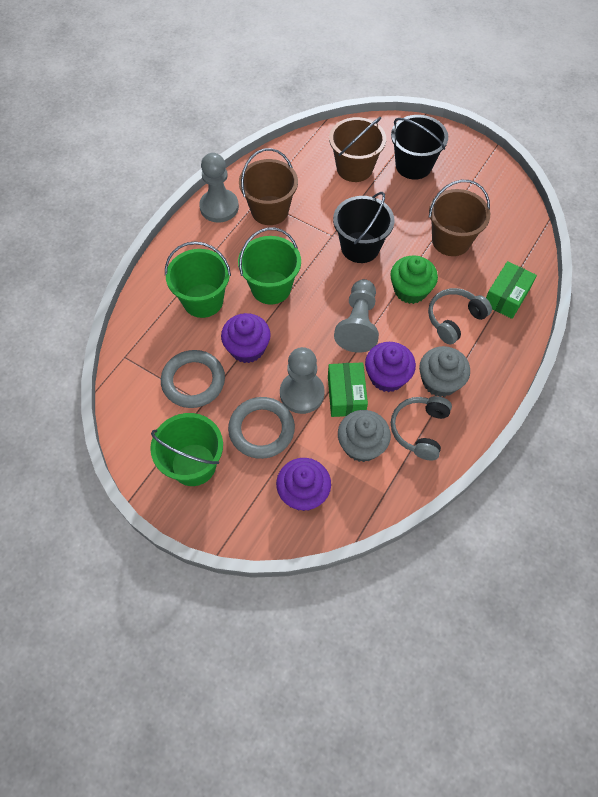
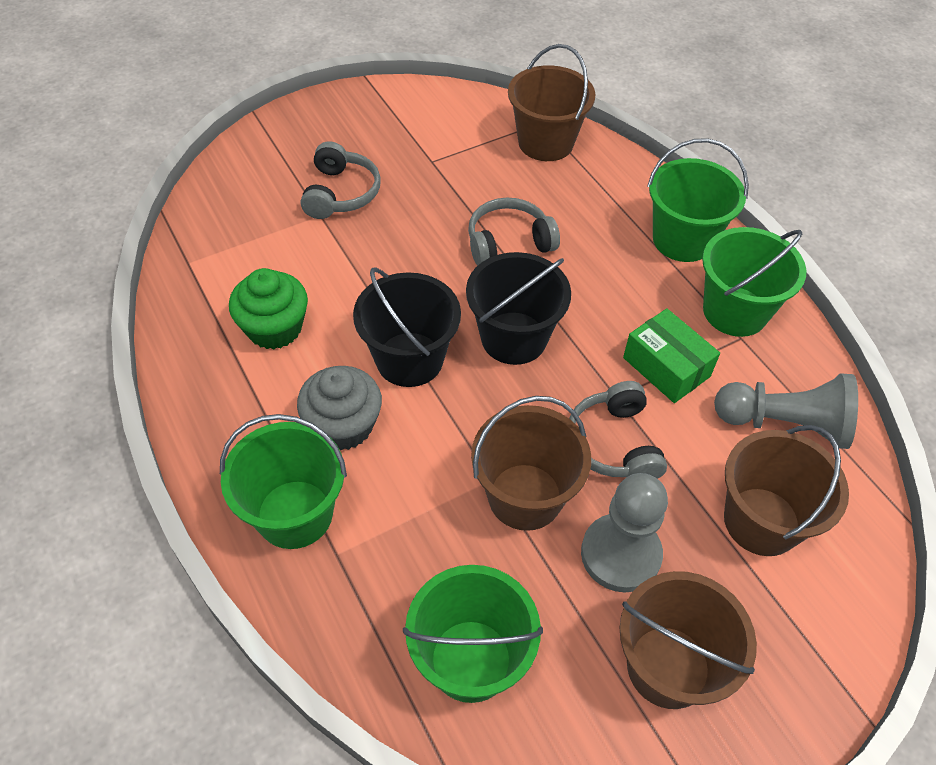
brown bucket: [239,148,298,225] [329,117,386,182] [429,180,490,256] = 3 -> [471,396,591,531] [508,44,595,161] [620,571,757,709] [724,425,849,556] = 4
green box: [328,362,368,417] [486,261,537,319] = 2 -> [623,308,720,403] = 1
green bucket: [150,413,223,486] [165,241,231,318] [238,228,301,305] = 3 -> [220,414,347,549] [403,565,543,703] [647,138,749,262] [702,227,806,337] = 4
grey cupcake: [338,410,391,462] [419,346,470,397] = 2 -> [297,366,382,450] = 1
grey headphones: [391,396,452,460] [428,288,492,344] = 2 -> [301,141,381,219] [468,197,560,266] [569,381,667,479] = 3
grey pawn: [199,153,239,223] [280,347,325,414] [334,279,379,353] = 3 -> [581,473,668,592] [714,373,858,449] = 2
grey ring: [161,350,225,408] [228,397,295,459] = 2 -> none = 0
purple cupcake: [221,313,271,363] [276,458,331,511] [365,342,416,392] = 3 -> none = 0

